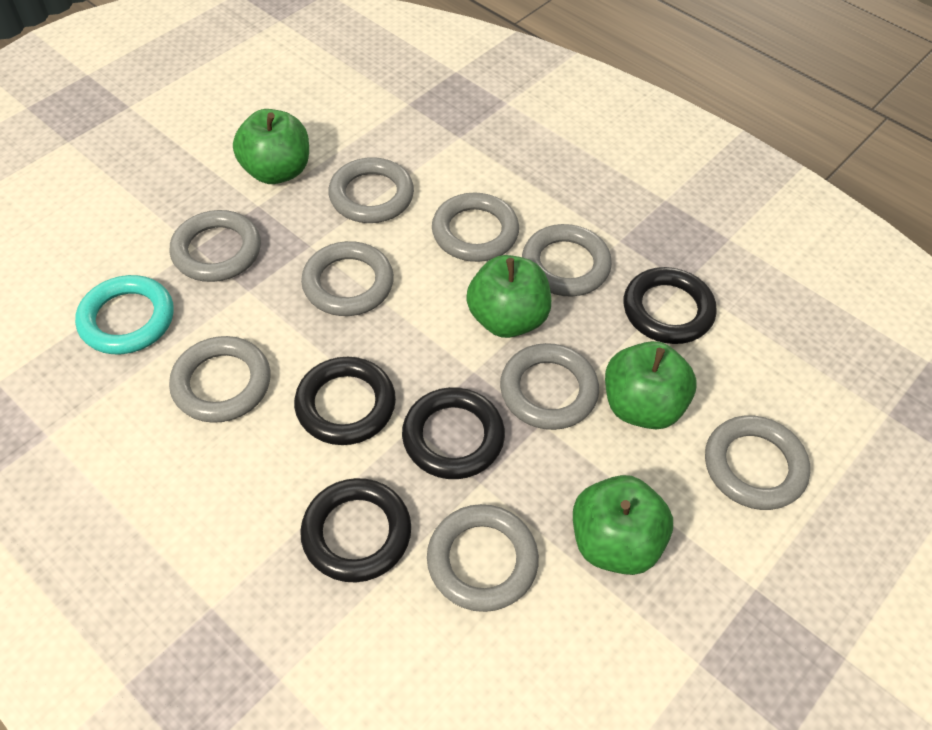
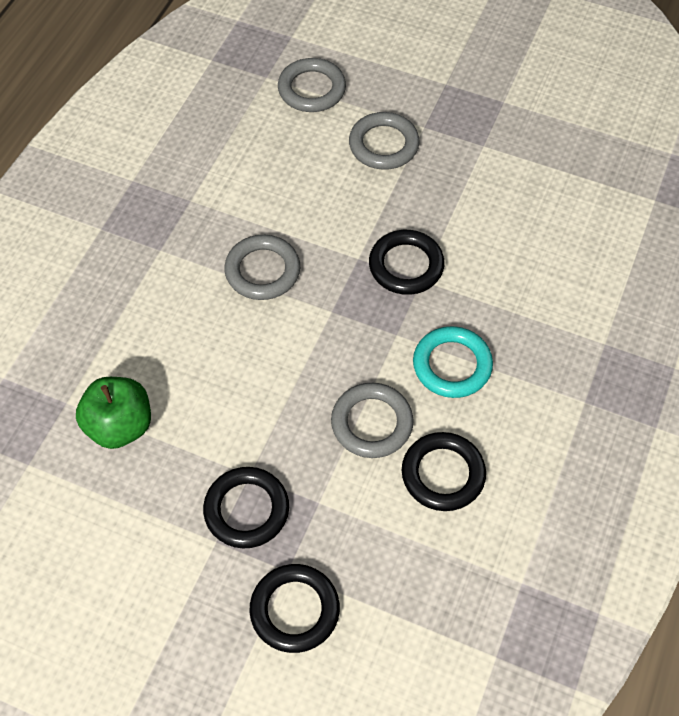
green apple: [233,109,309,184] [466,255,551,338] [573,475,673,575] [605,341,696,429] = 4 -> [76,377,151,449] = 1
grey ring: [169,336,271,423] [170,210,261,282] [301,241,394,316] [328,157,414,223] [427,504,539,612] [432,193,519,262] [500,343,599,430] [522,224,612,297] [705,415,810,510] = 9 -> [224,235,300,300] [278,58,346,112] [331,383,414,458] [349,112,420,170] = 4

